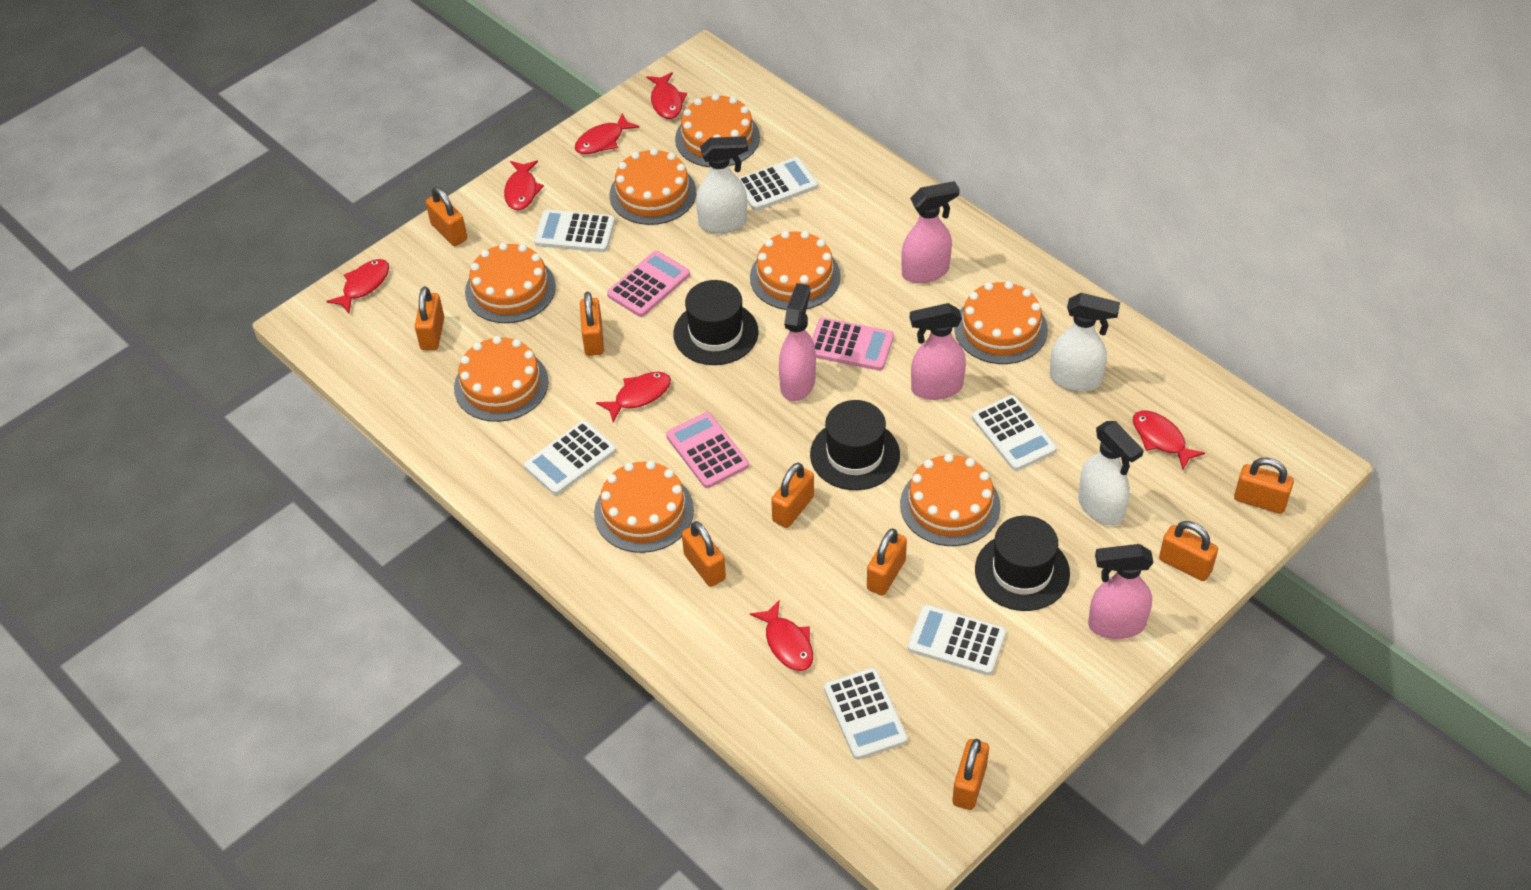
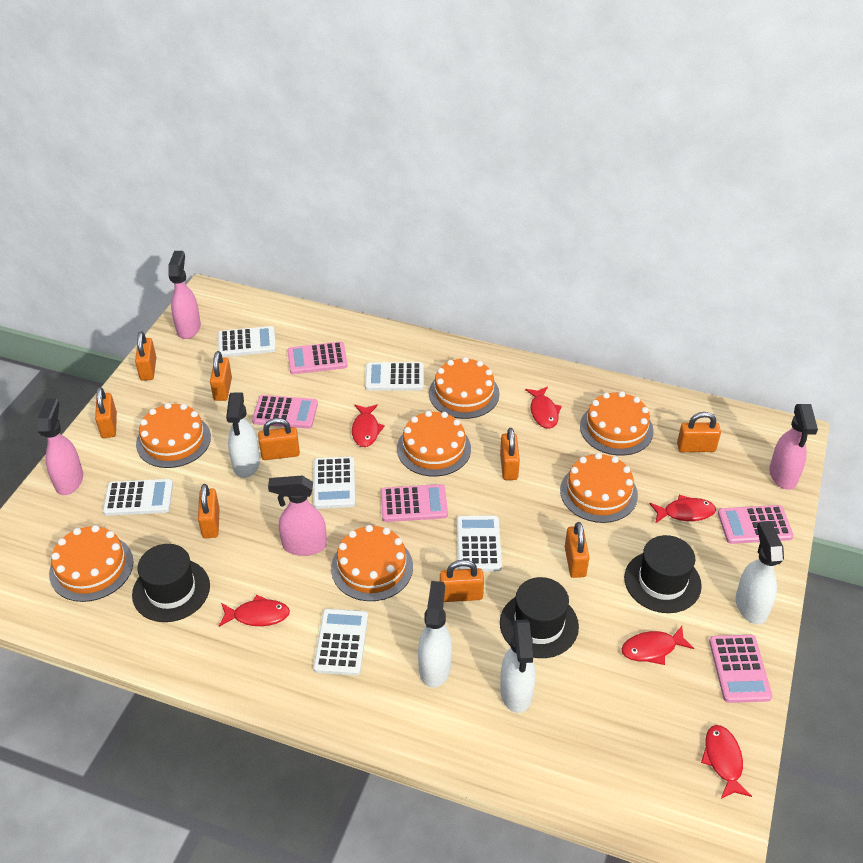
orange cake: [454,336,549,422] [465,243,556,323] [594,461,694,553] [610,148,696,225] [675,94,760,167] [750,231,841,310] [900,453,1001,546] [954,281,1048,364] = 8 -> [49,525,133,602] [136,403,211,468] [331,525,413,601] [397,411,471,476] [429,357,500,419] [560,453,638,523] [580,391,654,456] = 7
pink calculator: [607,251,690,317] [666,412,749,488] [812,318,894,371] = 3 -> [252,395,318,429] [287,342,348,374] [381,484,448,522] [709,635,772,703] [718,505,794,544] = 5
red fish: [326,259,389,313] [504,160,544,210] [575,113,640,154] [596,372,671,422] [646,72,687,119] [750,600,813,671] [1133,411,1205,470] = 7 -> [219,595,290,627] [352,404,385,447] [525,387,562,429] [621,626,694,665] [650,495,716,523] [701,725,752,799] = 6
white spray bottle: [696,136,748,233] [1050,293,1120,392] [1078,421,1144,526] = 3 -> [226,393,260,478] [418,581,452,688] [500,620,536,713] [736,521,784,625] = 4

